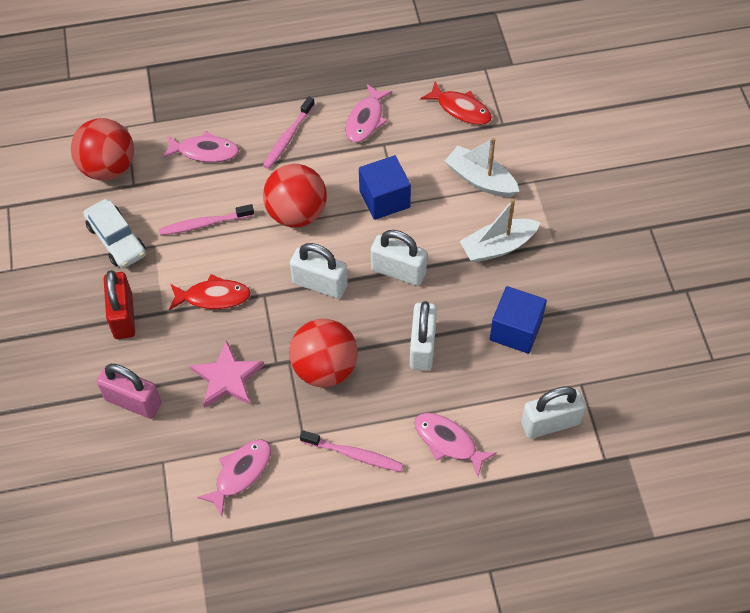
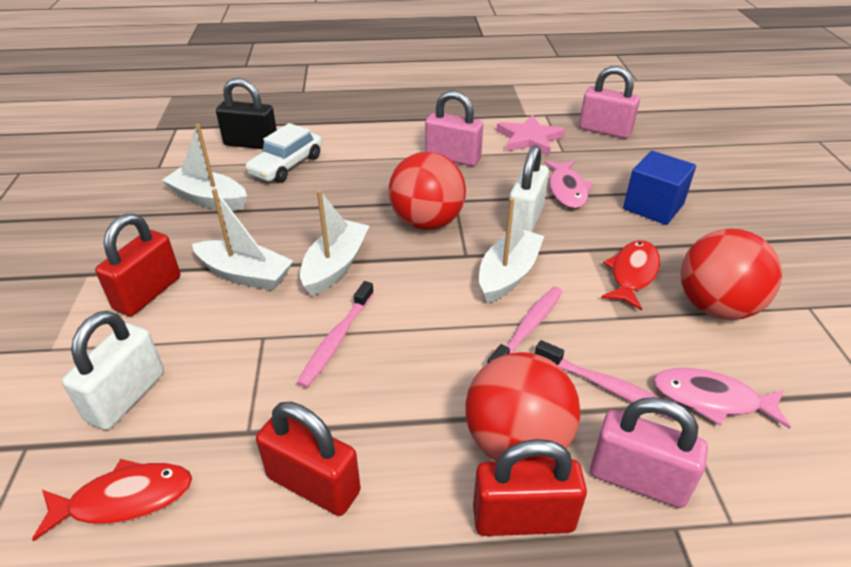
black padlock: none = 0 -> [216,78,277,149] = 1
blue cube: [359,155,411,220] [490,286,547,354] = 2 -> [623,151,696,225] = 1
pink fish: [162,131,239,162] [197,440,271,516] [346,84,392,142] [414,413,497,477] = 4 -> [544,160,593,209] [653,368,791,429] = 2
pink padlock: [97,364,162,419] = 1 -> [425,91,483,166] [579,66,640,139] [590,397,708,508] = 3
red padlock: [104,270,135,339] = 1 -> [95,214,180,316] [256,402,361,516] [473,439,587,536] = 3
white boat: [445,138,520,197] [460,199,541,263] = 2 -> [162,124,247,211] [192,188,293,291] [300,190,369,296] [479,198,544,303] = 4
white padlock: [290,243,348,299] [371,230,427,286] [410,301,437,371] [521,386,586,439] = 4 -> [62,311,164,430] [506,145,549,232] = 2

